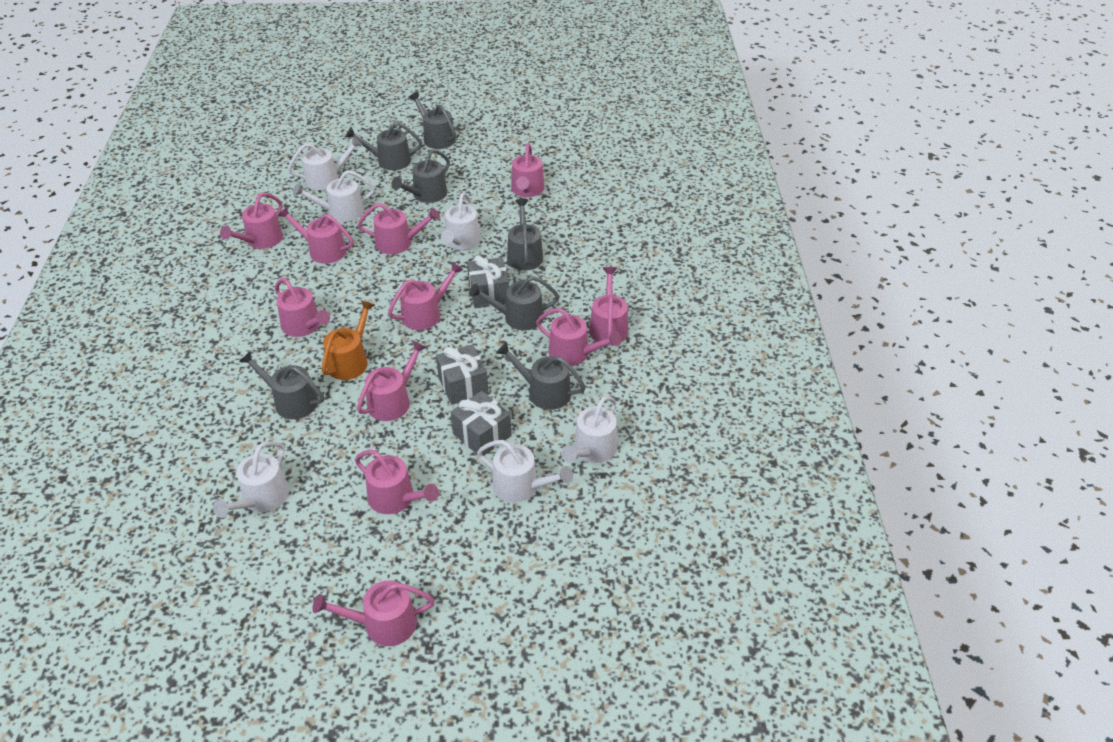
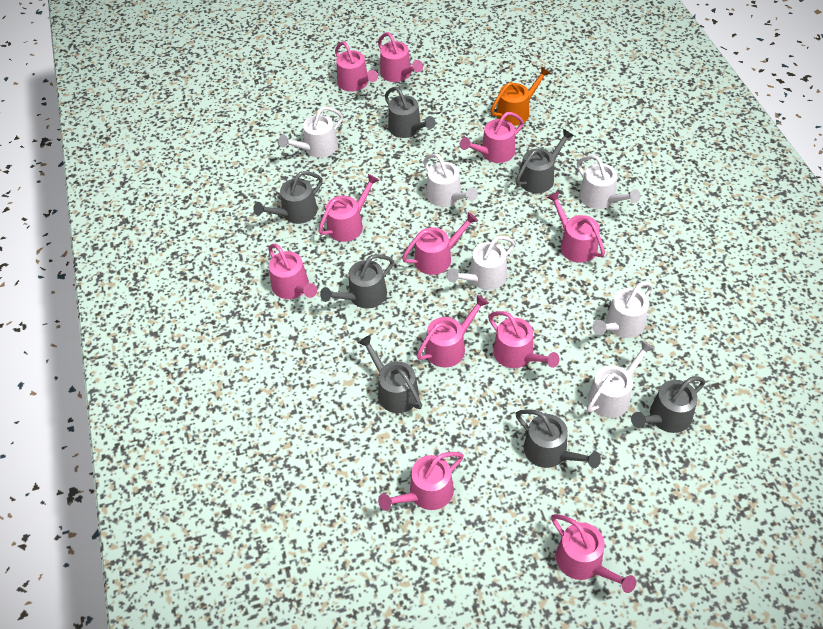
grey gift: [436,344,488,405] [451,391,511,456] [467,256,509,308] = 3 -> none = 0

